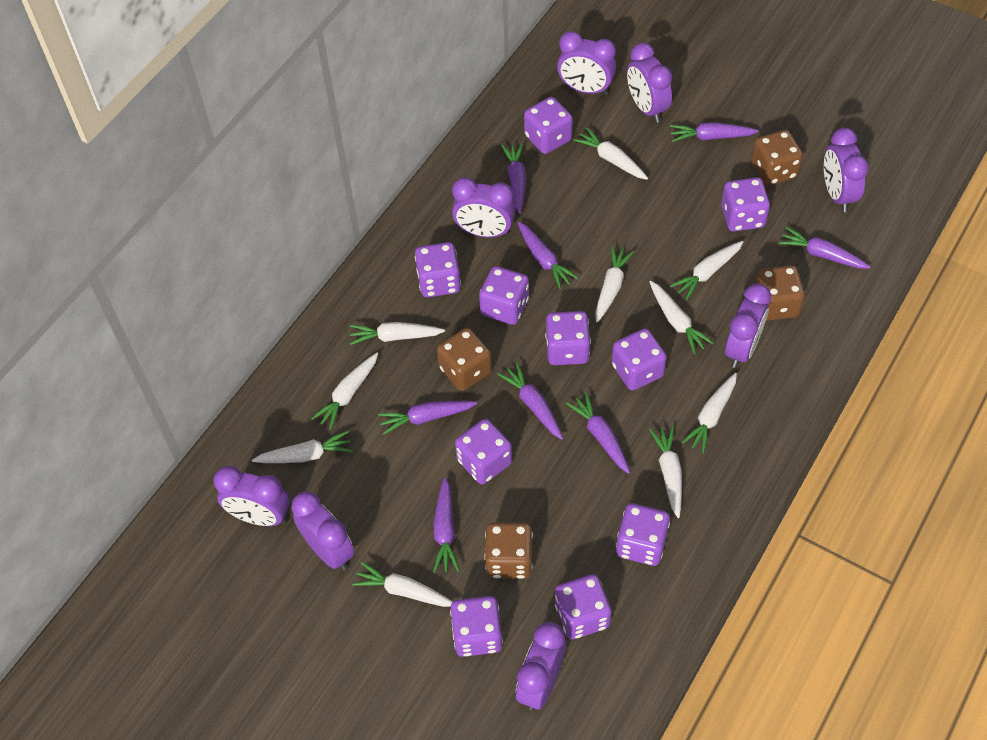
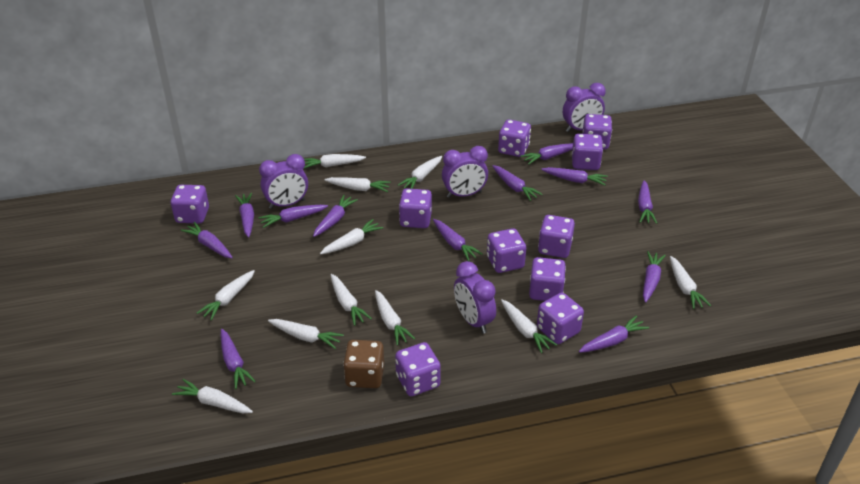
brown dice: [437,328,492,391] [484,522,533,579] [751,130,803,186] [755,265,805,321] = 4 -> [343,340,384,388] = 1
purple carrot: [378,401,477,435] [433,477,460,573] [497,362,563,440] [501,143,526,214] [517,221,579,289] [566,392,630,474] [670,122,759,142] [778,227,871,269] = 8 -> [181,222,233,258] [221,329,256,389] [235,193,254,238] [259,205,328,228] [313,195,358,237] [433,219,483,261] [493,165,543,201] [520,143,573,165] [541,167,608,186] [579,316,649,353] [638,181,657,224] [643,251,666,303] = 12
purple clock: [213,466,290,526] [291,491,354,570] [452,177,515,238] [516,622,566,711] [557,31,616,95] [627,43,672,123] [725,283,771,368] [824,128,869,212] = 8 -> [259,154,308,209] [442,146,488,198] [454,261,496,334] [563,83,606,132] = 4
white carrot: [252,430,353,463] [311,353,378,430] [350,322,445,345] [352,562,453,607] [573,128,648,180] [595,246,634,323] [649,426,682,518] [650,281,714,354] [670,241,743,300] [681,373,737,454] = 10 -> [172,379,253,413] [197,270,255,321] [268,319,344,349] [304,154,366,169] [320,219,383,254] [325,177,391,192] [331,274,372,326] [375,290,415,346] [398,156,442,189] [501,300,557,353] [670,256,711,309] = 11

